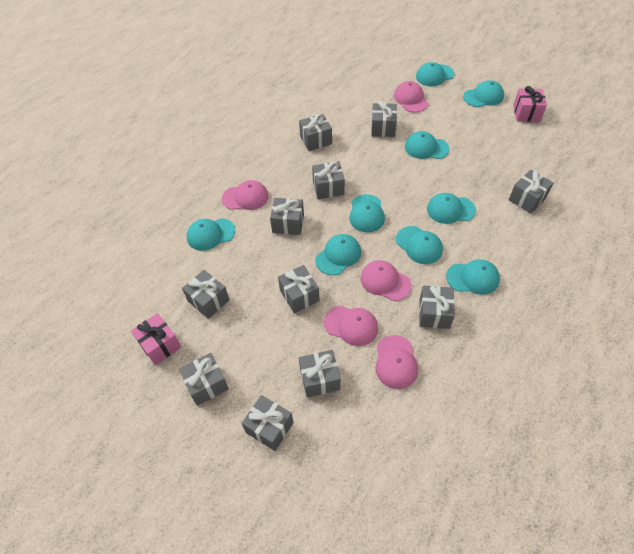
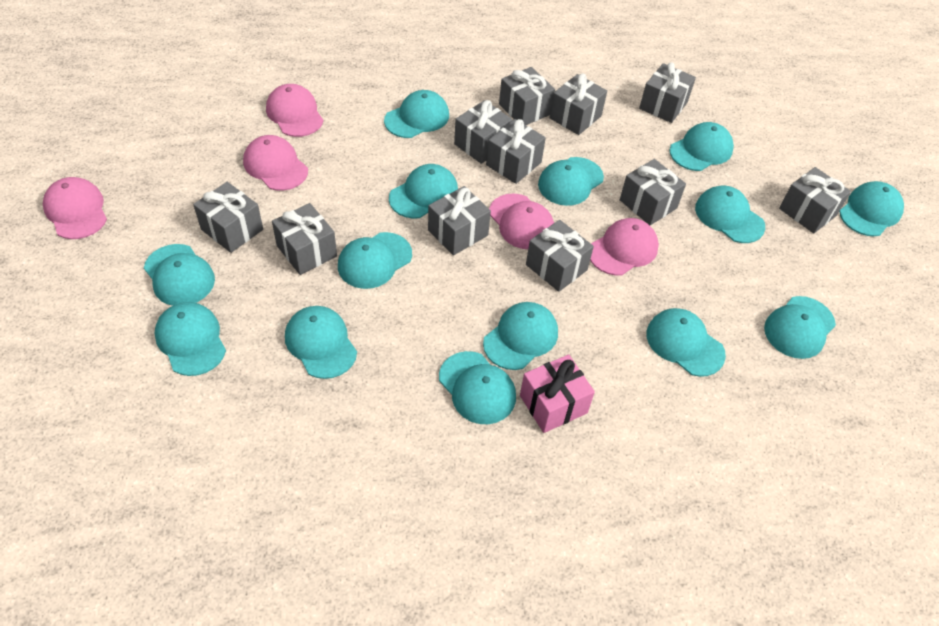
pink gift: [131,313,181,365] [513,86,547,122] = 2 -> [520,355,595,433] = 1
turquoise cap: [187,218,235,251] [315,234,361,275] [349,194,385,233] [396,226,443,264] [405,131,449,159] [416,62,454,86] [427,193,476,224] [446,259,500,295] [463,80,504,107] = 9 -> [144,244,215,306] [154,302,226,376] [285,306,357,379] [338,232,412,289] [384,90,449,138] [389,164,458,219] [439,351,516,424] [483,302,558,370] [538,157,604,206] [646,308,726,377] [670,122,734,171] [695,186,765,243] [764,296,836,359] [839,181,904,236] = 14

